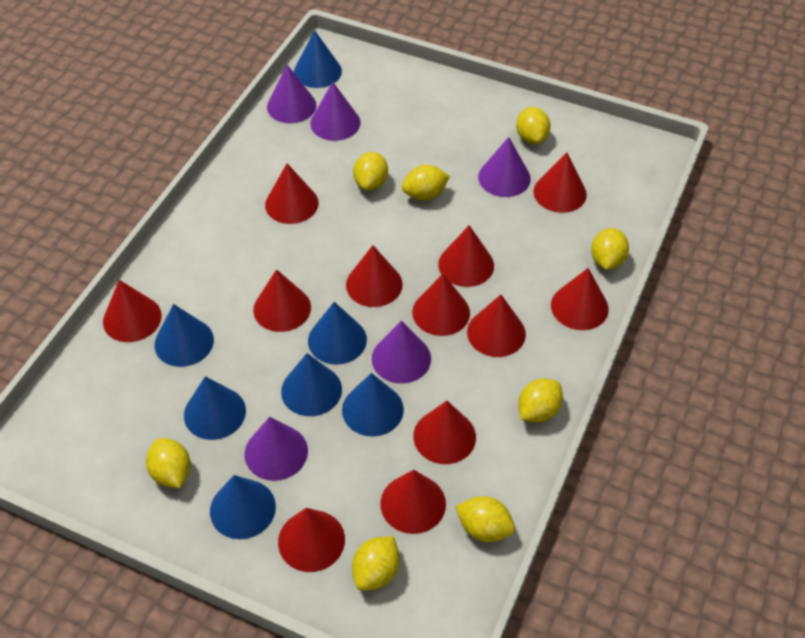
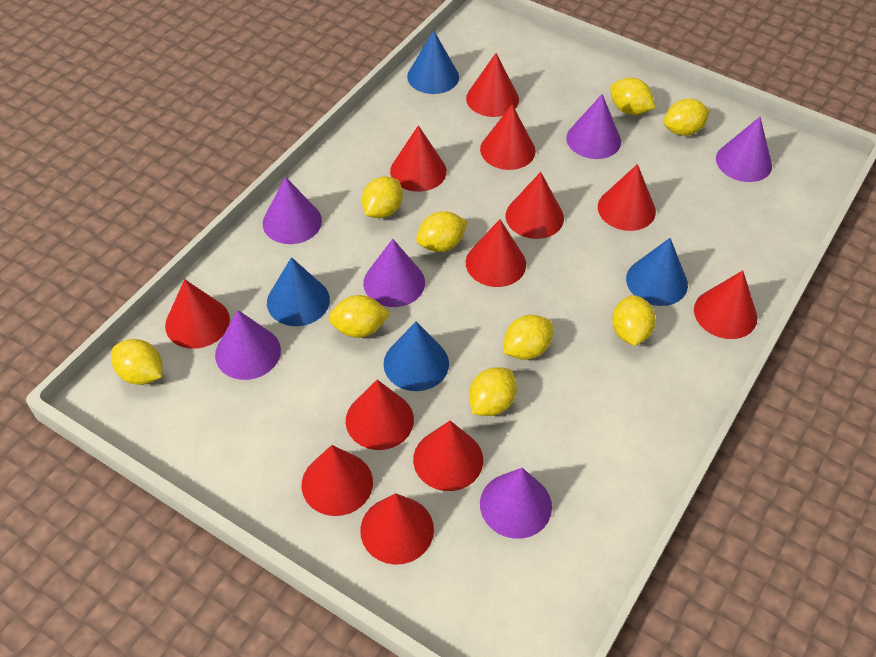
blue cone: [154,304,214,367] [184,376,246,440] [210,475,276,539] [281,353,342,416] [294,30,342,88] [308,302,367,365] [342,373,404,437] = 7 -> [267,257,330,326] [383,322,449,391] [407,31,459,94] [626,238,688,306] = 4
purple cone: [245,417,308,481] [267,65,317,123] [310,82,360,141] [372,320,431,384] [478,137,531,197] = 5 -> [215,310,281,380] [263,177,322,244] [363,239,425,307] [480,468,552,539] [566,94,621,159] [716,117,772,182] = 6
yellow lemon: [146,438,191,488] [352,536,400,591] [353,152,388,191] [402,165,450,201] [455,496,515,542] [516,107,551,144] [518,378,563,423] [591,228,629,270] = 8 -> [111,339,162,385] [329,295,390,338] [362,176,403,218] [416,211,468,252] [469,367,517,416] [503,315,553,360] [610,78,655,115] [612,295,656,346] [664,99,710,136] = 9

